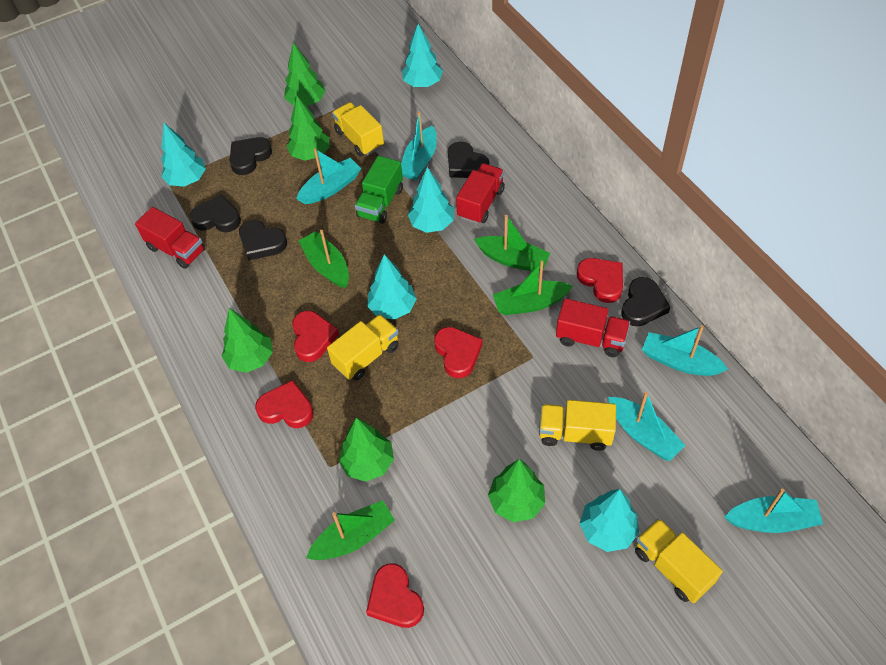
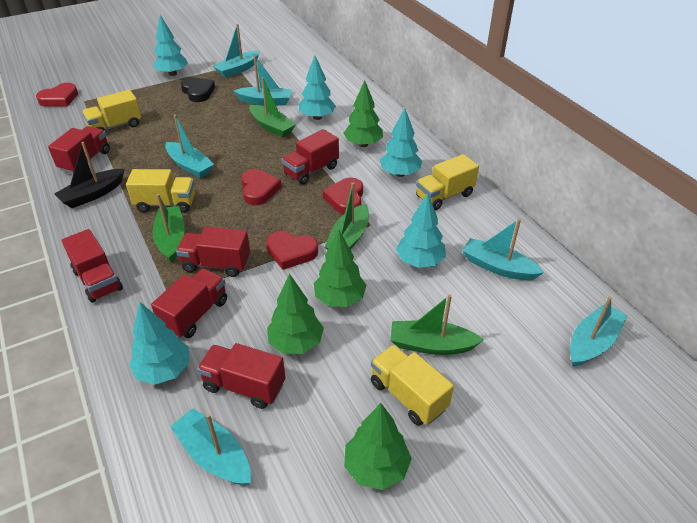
black boat: none = 0 -> [54,142,125,208] = 1
black heart: [190,194,241,232] [230,137,272,175] [239,220,287,260] [448,142,489,178] [621,277,671,326] = 5 -> [180,77,215,102] = 1
green tree: [222,308,273,373] [284,43,326,106] [286,96,330,160] [339,418,394,482] [488,459,545,522] = 5 -> [267,274,324,354] [314,230,367,307] [343,80,383,147] [344,403,412,490] = 4
green truck: [355,156,403,224] = 1 -> none = 0
red heart: [255,380,314,428] [292,311,339,362] [366,563,424,628] [434,327,482,378] [577,258,623,303] = 5 -> [36,83,78,107] [241,169,282,205] [266,231,318,270] [323,177,363,214] = 4
red truck: [135,207,205,269] [456,163,505,224] [556,298,630,357] = 3 -> [48,126,110,174] [62,229,123,303] [151,269,227,338] [176,227,250,277] [197,343,285,409] [282,129,339,185] = 6
turquoise boat: [296,148,361,204] [401,111,437,180] [608,391,686,461] [642,325,728,376] [725,489,823,533] = 5 -> [165,114,214,178] [170,408,251,486] [213,24,260,78] [234,56,292,106] [462,219,544,281] [570,297,627,367] = 6

